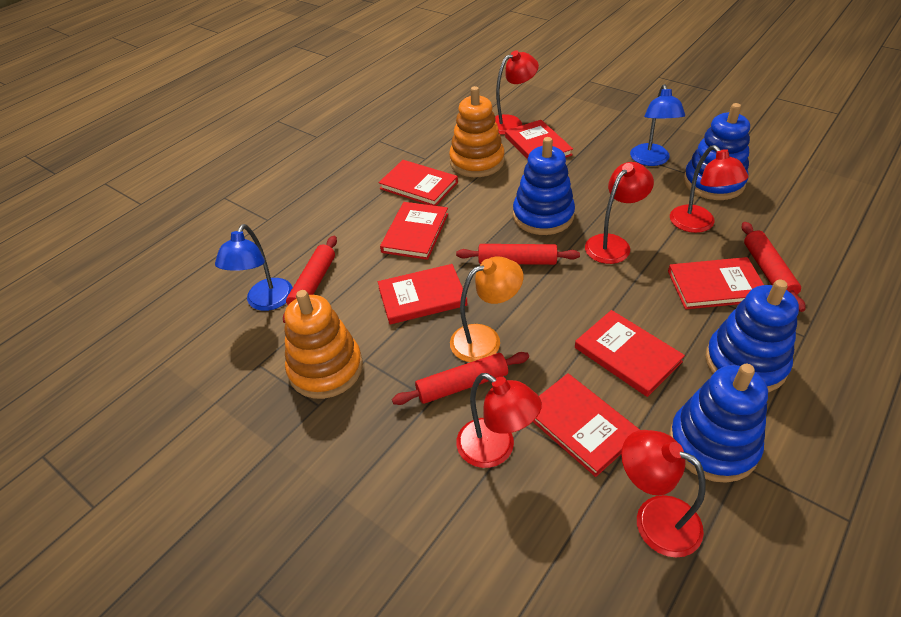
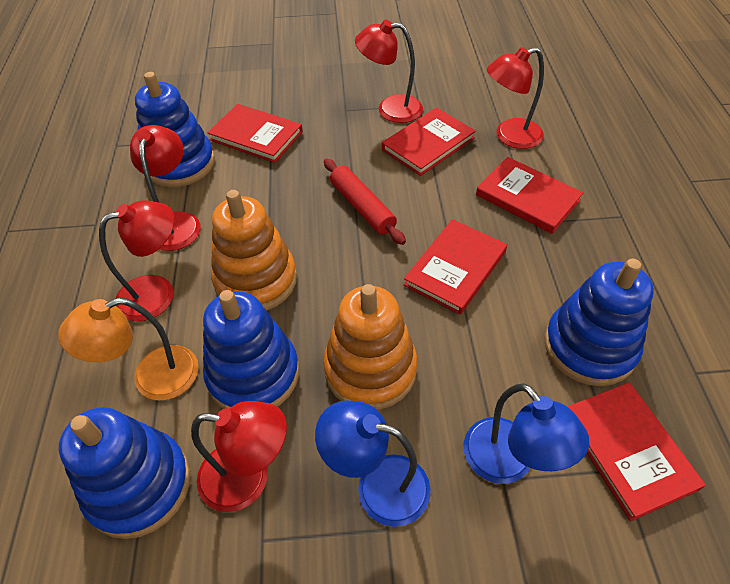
red book: [378,264,468,324] [379,160,458,206] [380,202,448,260] [505,120,573,159] [533,373,640,477] [575,310,685,397] [668,257,764,309] = 7 -> [208,104,303,163] [382,108,476,176] [404,219,507,315] [476,157,583,234] [567,382,706,521] = 5
red rolling pin: [283,236,337,323] [392,352,529,405] [456,244,580,265] [742,222,806,312] = 4 -> [324,158,406,245] = 1

